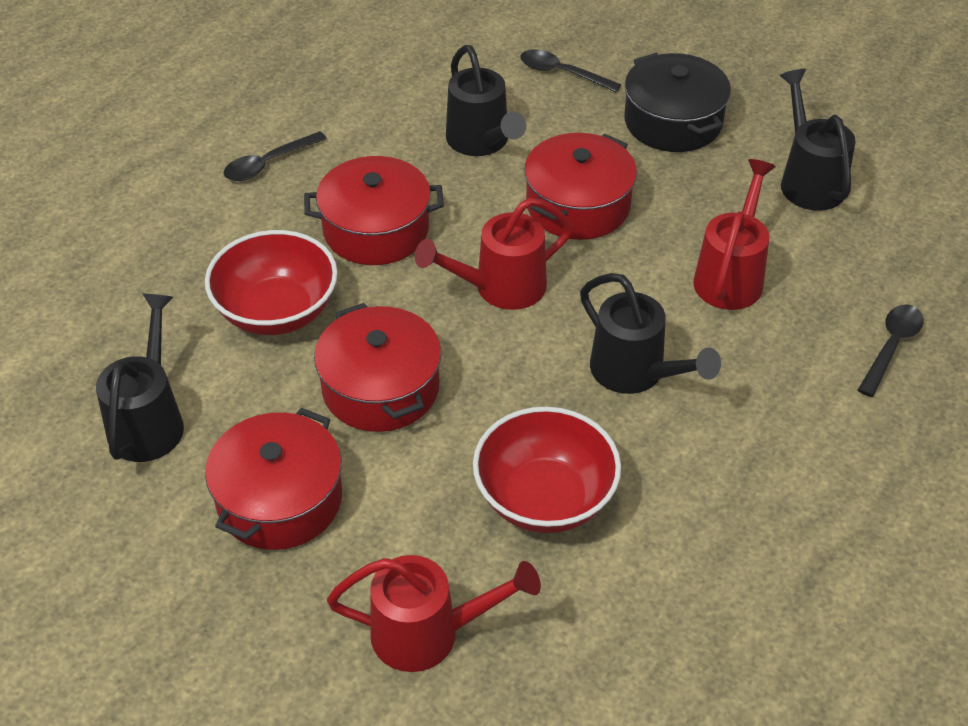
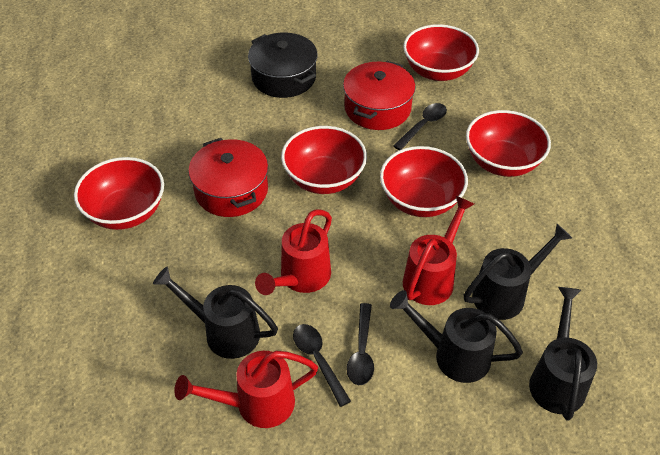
red bowl: [205,230,338,335] [473,407,621,533] = 2 -> [74,157,164,230] [281,126,367,194] [380,146,468,217] [403,24,479,81] [466,110,551,177] = 5
red pot: [205,408,342,550] [304,156,444,265] [314,303,441,432] [524,133,637,240] = 4 -> [188,138,268,217] [343,61,416,130] = 2

